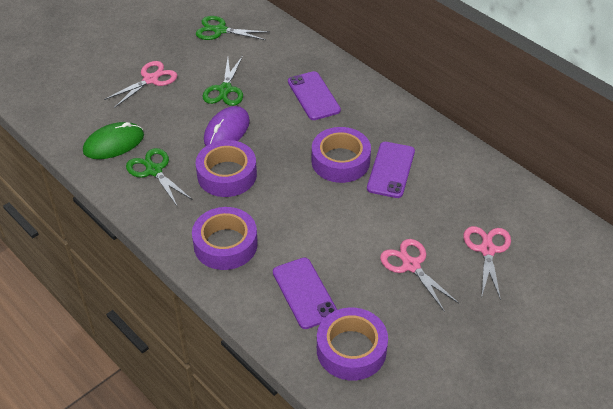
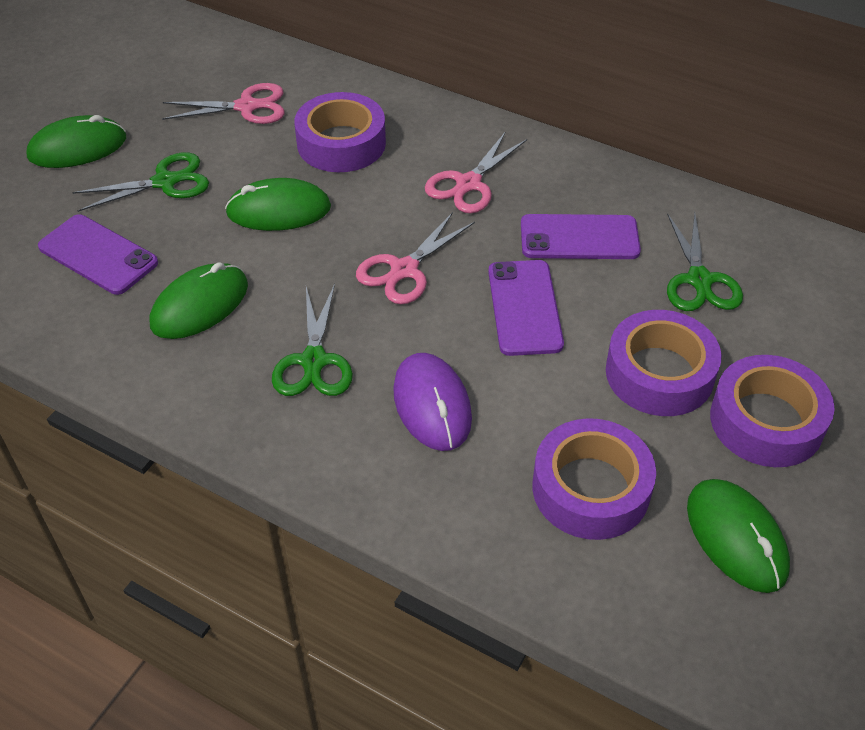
green mouse: [83,122,144,159] = 1 -> [26,115,126,168] [150,262,248,339] [225,178,331,231] [687,479,790,593] = 4

